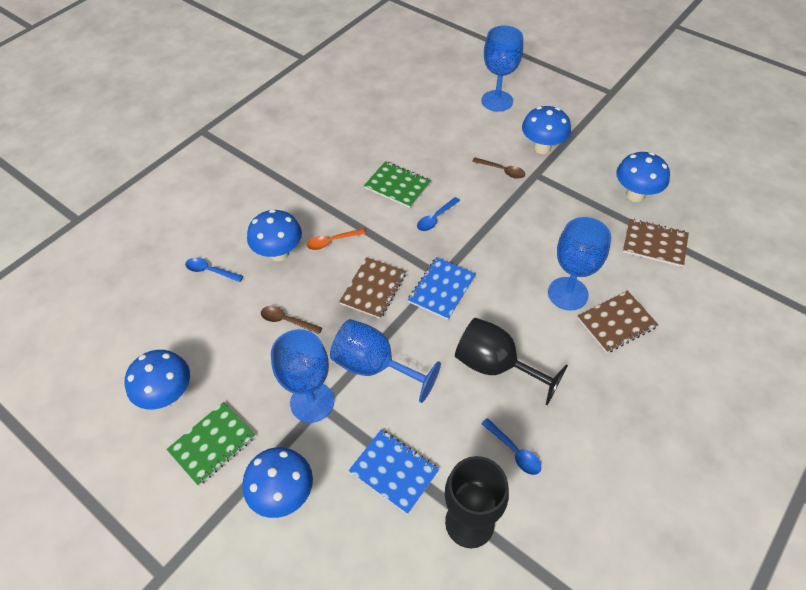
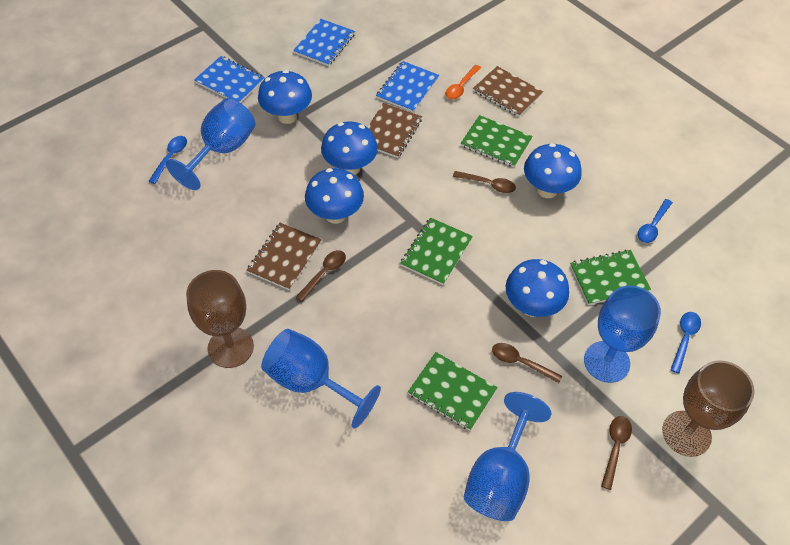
black goblet: [445,456,509,548] [455,318,568,405] = 2 -> none = 0
blue notebook: [349,429,439,514] [408,257,476,320] = 2 -> [194,56,265,103] [293,19,355,66] [376,61,439,112] = 3
brown goblet: none = 0 -> [186,270,254,368] [662,360,755,457] = 2
brown spoon: [261,306,322,334] [472,157,525,179] = 2 -> [295,250,346,302] [453,171,516,193] [492,343,562,383] [601,416,632,490] = 4
green notebook: [166,402,256,486] [364,161,431,208] = 2 -> [400,217,473,285] [408,352,498,431] [461,115,533,167] [570,250,651,305] = 4

